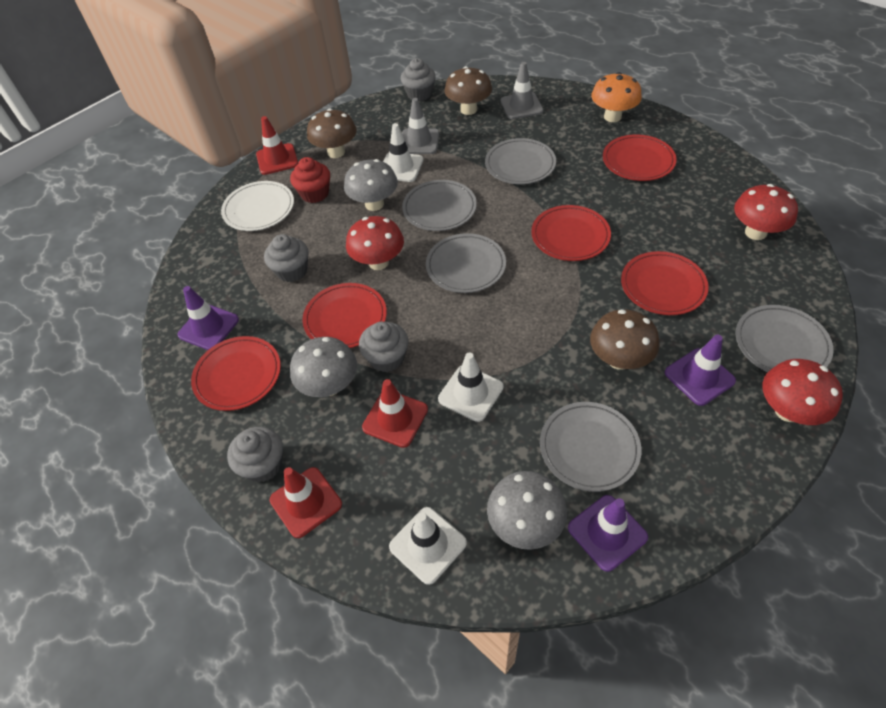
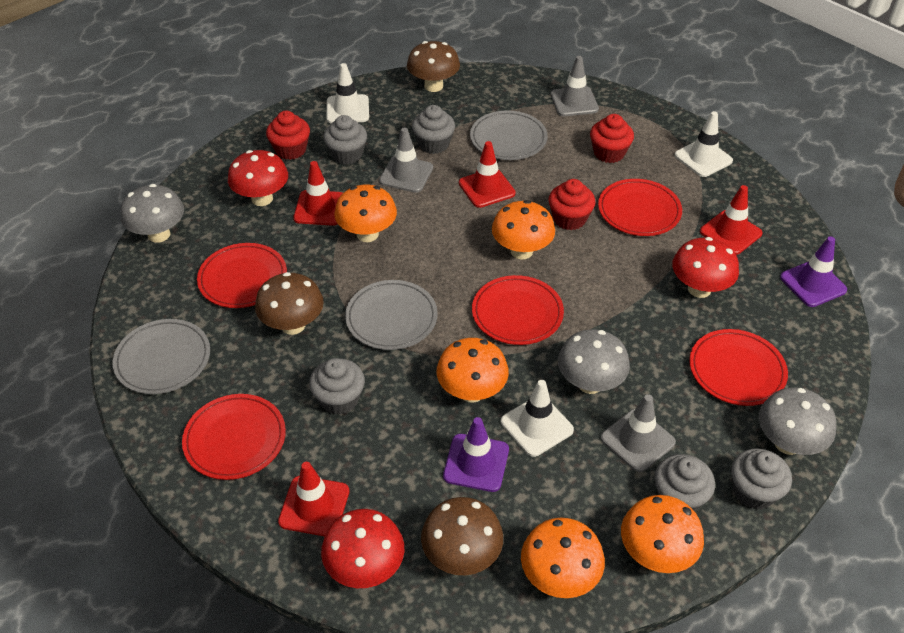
grey cupcake: [227,427,283,482] [264,234,308,282] [359,322,409,372] [401,58,436,101] = 4 -> [309,358,365,415] [323,115,367,164] [412,105,455,154] [655,454,715,512] [731,448,792,510] = 5
grey plate: [402,180,477,231] [426,233,506,293] [485,138,556,184] [540,402,641,492] [736,305,834,372] = 5 -> [112,319,210,394] [345,280,438,350] [470,110,548,160] = 3
grey traffic cone: [402,98,439,154] [501,62,543,119] = 2 -> [379,127,433,193] [551,56,599,116] [601,394,676,472] = 3
orange mushroom: [591,72,642,122] = 1 -> [334,184,397,242] [437,338,509,403] [492,200,555,259] [521,518,605,598] [621,495,704,573] = 5
purple traffic cone: [178,286,239,350] [568,495,648,572] [665,335,736,406] = 3 -> [443,417,509,492] [780,236,847,307] = 2
red cupcake: [290,157,330,203] = 1 -> [266,111,310,160] [548,179,595,230] [590,114,634,163] = 3
red traffic cone: [256,116,298,175] [270,467,342,538] [362,379,428,448] = 3 -> [278,462,350,537] [293,161,343,226] [459,141,516,208] [700,185,763,255] = 4
white plate: [221,181,294,231] = 1 -> none = 0

